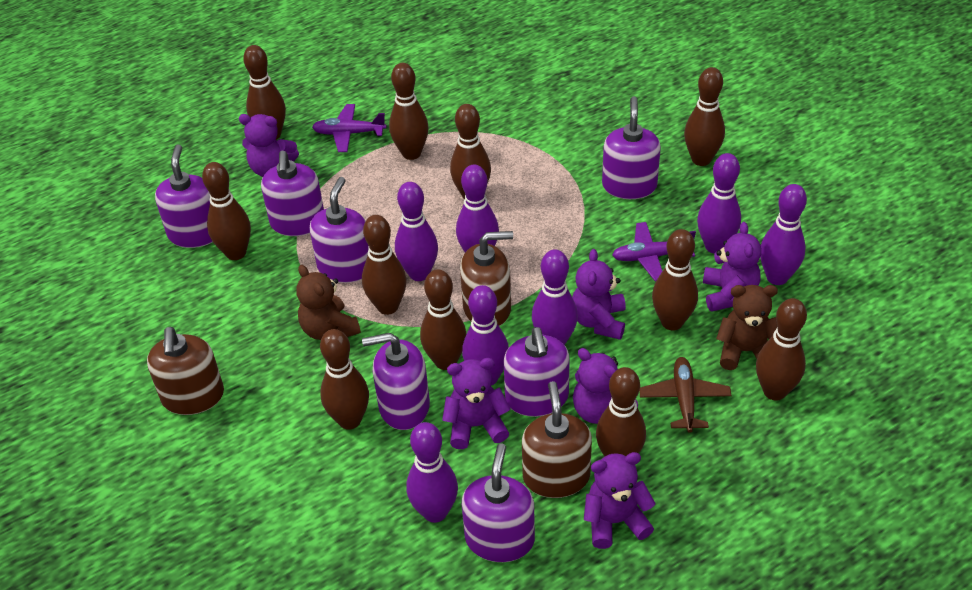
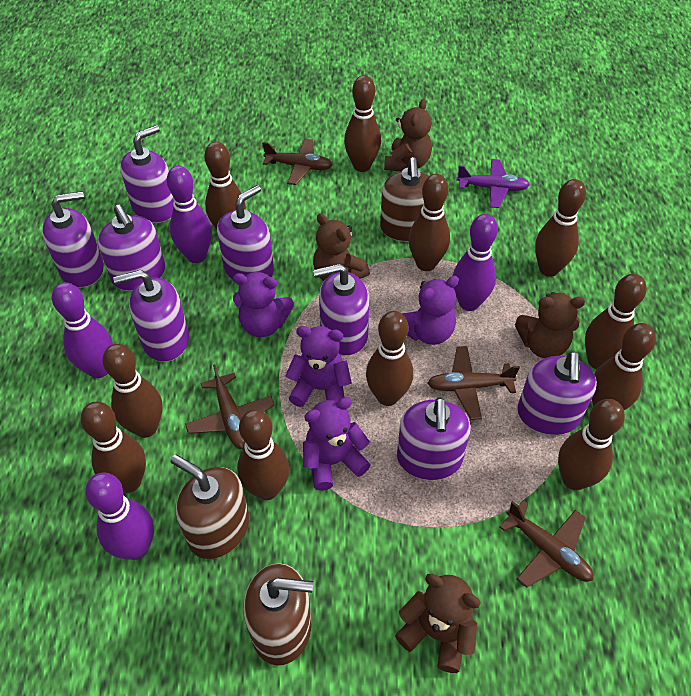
brown plane: [639,357,731,433] = 1 -> [185,364,275,449] [262,139,333,185] [427,346,520,420] [499,500,594,588] = 4
brown teddy bear: [296,265,361,340] [716,285,778,370] = 2 -> [313,213,370,281] [384,99,432,171] [395,573,481,673] [515,292,585,358] = 4
purple bowling pin: [395,182,438,281] [407,422,458,523] [456,165,499,252] [462,285,509,386] [532,250,578,345] [697,153,741,254] [760,184,807,285] = 7 -> [52,282,113,378] [85,473,154,560] [167,166,212,263] [453,214,498,311] = 4
purple plane: [312,104,386,152] [612,222,696,282] = 2 -> [456,159,530,208] = 1
purple soap dispenser: [155,144,213,248] [261,151,324,236] [310,177,369,283] [362,333,430,430] [462,443,535,562] [503,327,570,417] [602,96,661,199] = 7 -> [42,191,104,288] [98,204,165,291] [113,270,189,362] [120,125,174,223] [217,185,274,280] [313,263,370,356] [397,397,471,480] [517,351,597,435] = 8
purple teddy bear: [239,114,299,177] [442,358,510,449] [572,249,626,340] [573,348,638,424] [584,452,656,549] [703,222,761,312] = 6 -> [233,272,294,337] [285,326,352,407] [303,397,371,491] [402,276,459,345] = 4

